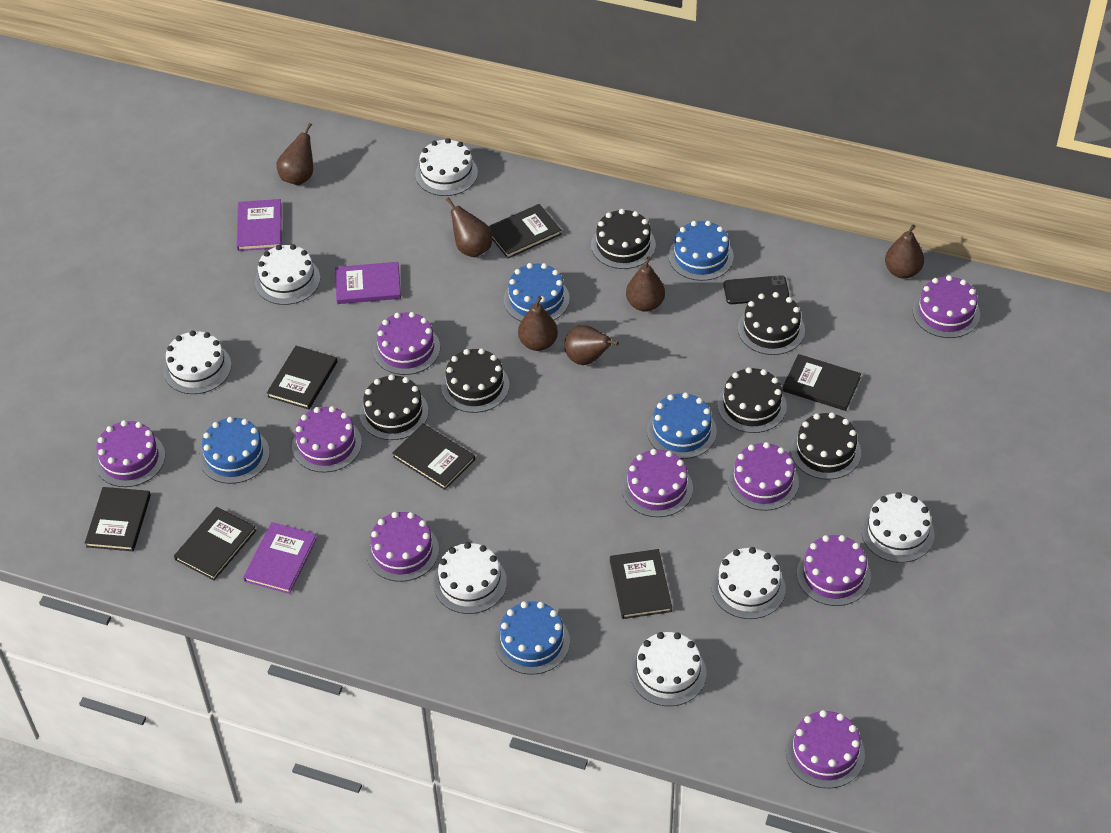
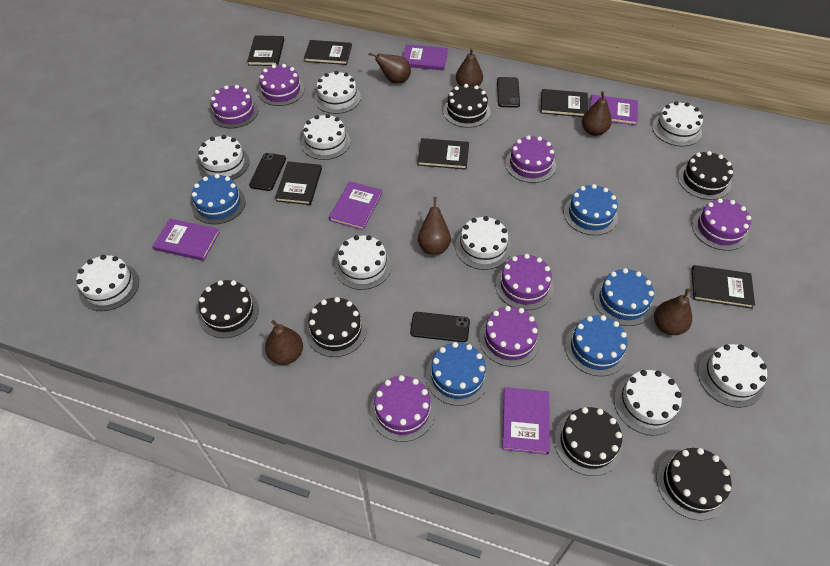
black book: [85,487,151,551] [174,507,256,580] [267,346,337,410] [392,424,475,490] [489,204,561,259] [610,549,672,619] [782,354,861,411] = 7 -> [247,35,284,66] [275,162,322,205] [304,40,352,65] [417,138,469,170] [541,89,588,117] [692,265,755,309] = 6
black phone: [723,275,789,304] = 1 -> [249,153,286,191] [410,312,470,342] [497,77,520,108] = 3
purple book: [237,199,282,251] [243,522,317,594] [335,262,401,304] = 3 -> [152,219,220,261] [329,181,383,230] [403,44,448,70] [502,387,550,455] [590,95,638,125] = 5
purple cake: [95,420,165,487] [292,406,362,473] [366,512,439,582] [373,312,440,375] [622,449,693,517] [727,442,799,511] [786,710,865,788] [797,535,871,606] [913,275,980,338] = 9 -> [210,85,258,128] [258,64,304,106] [370,375,436,442] [479,306,541,367] [495,254,554,310] [505,136,556,183] [692,198,751,251] = 7
white cake: [163,330,231,394] [255,244,320,305] [415,138,478,196] [433,542,507,614] [630,632,707,706] [711,547,786,619] [861,492,934,563] = 7 -> [76,255,139,311] [198,135,250,180] [301,114,350,160] [314,71,361,114] [334,235,391,290] [455,216,511,270] [614,370,682,435] [652,101,703,146] [698,344,767,408] = 9

